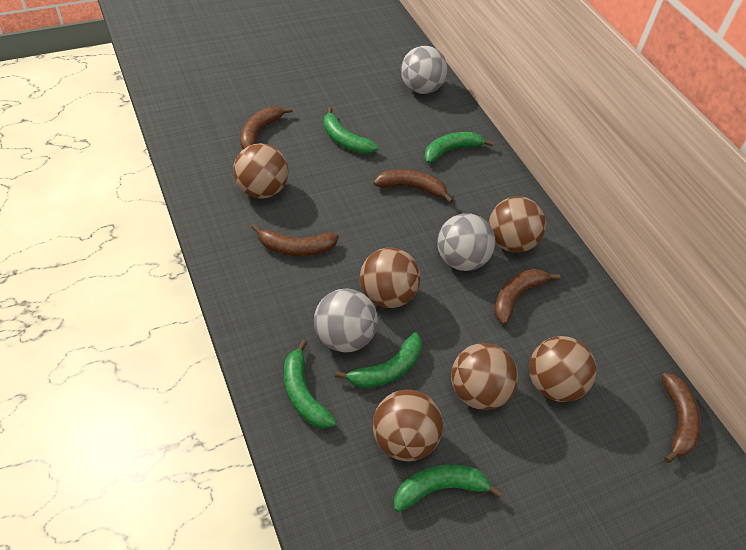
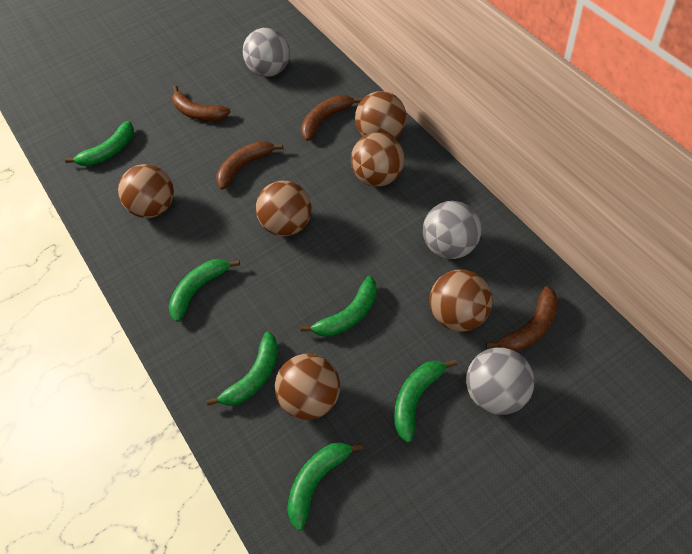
brown banana: [240,107,293,149] [251,224,339,256] [373,169,453,203] [494,269,561,325] [661,372,701,463] = 5 -> [172,86,231,121] [216,141,283,190] [301,95,362,141] [486,286,558,352] = 4
green banana: [284,340,337,429] [323,107,379,154] [335,333,422,388] [394,465,502,512] [424,132,494,164] = 5 -> [65,121,134,166] [169,259,240,322] [207,332,278,406] [287,442,363,531] [301,276,377,337] [394,359,457,443] = 6

